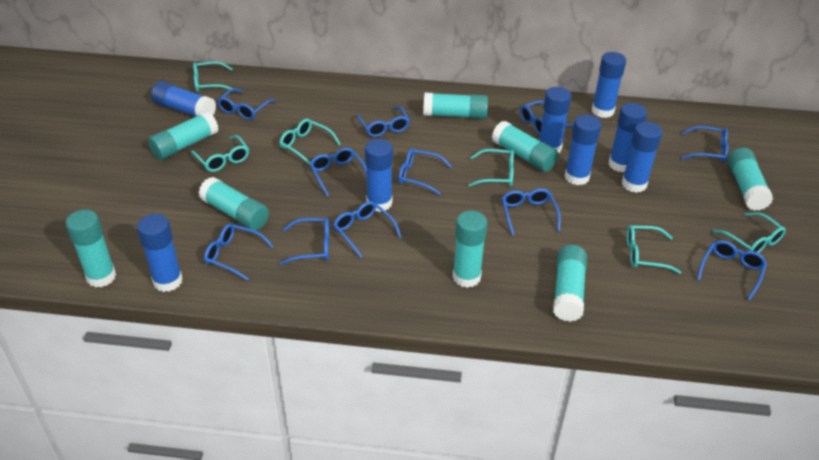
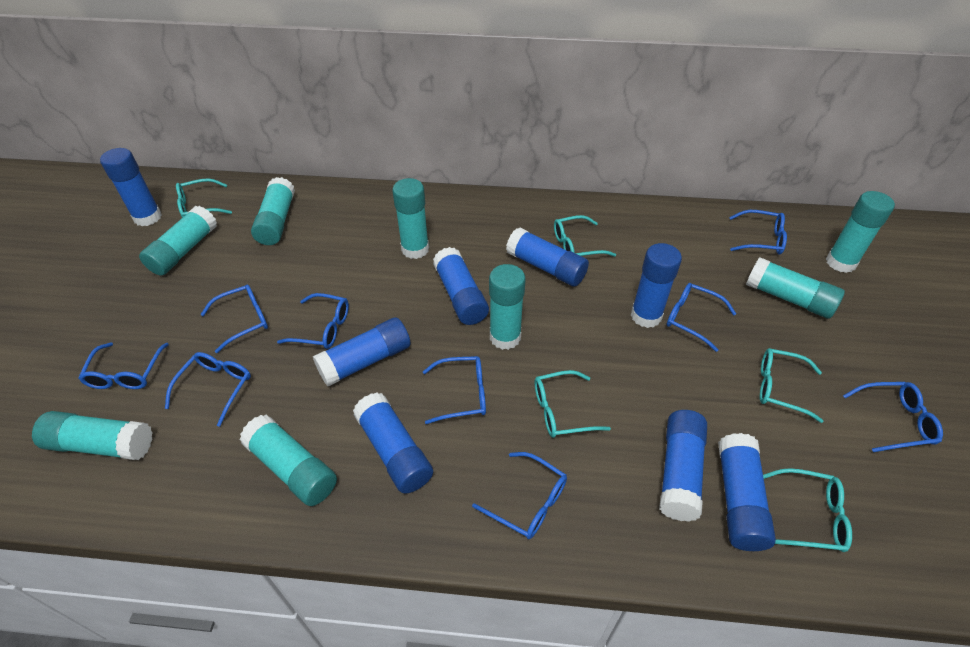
blue glasses: [204,224,274,281] [217,88,276,120] [279,218,329,265] [310,148,366,196] [333,201,401,258] [356,106,410,137] [398,148,452,195] [502,188,561,235] [520,101,573,135] [681,126,728,163] [697,240,767,301] = 11 -> [78,342,169,389] [165,352,251,427] [200,285,268,353] [277,293,349,349] [423,356,486,424] [472,452,567,539] [667,283,736,352] [729,210,787,254] [843,382,943,452] = 9
turquoise glasses: [191,135,249,172] [193,61,233,93] [279,119,341,165] [468,149,514,187] [627,225,681,274] [713,212,786,253] = 6 -> [176,178,232,218] [535,370,611,438] [554,215,616,257] [760,348,823,423] [763,468,852,552] = 5

